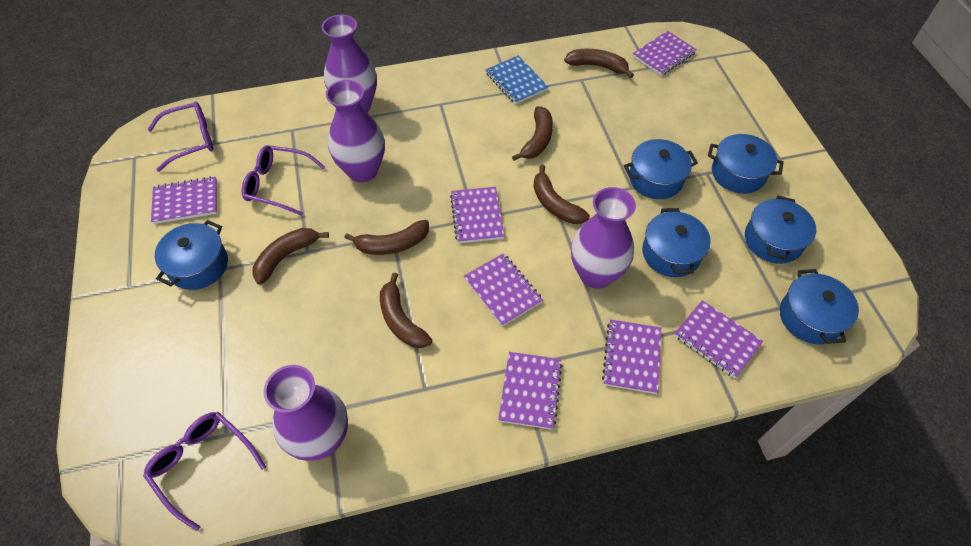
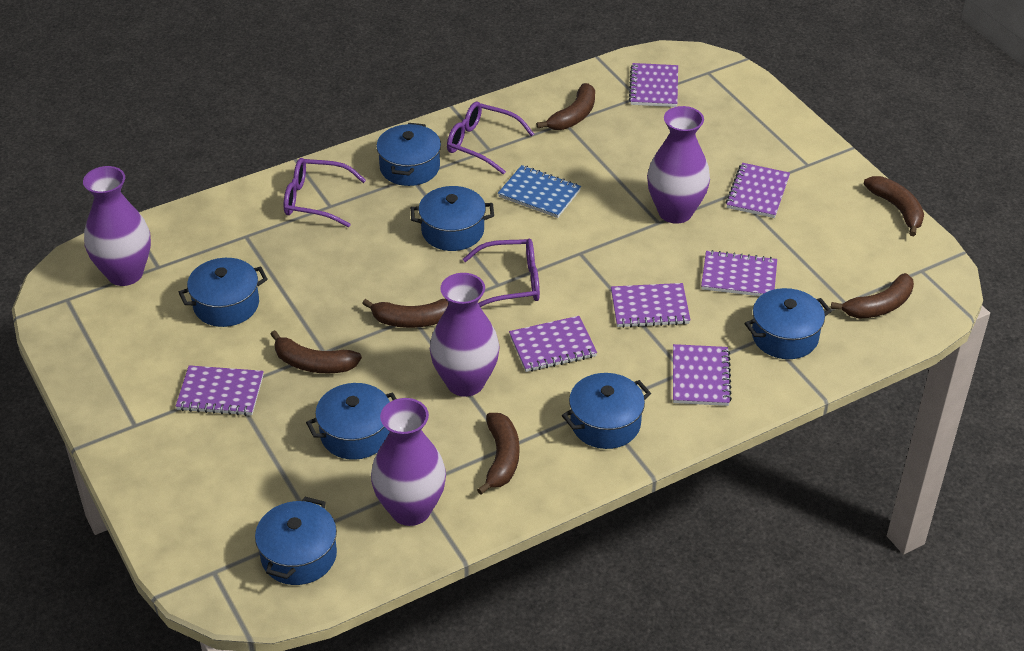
blue pot: [155,220,228,290] [624,139,698,199] [642,208,711,277] [708,134,784,194] [745,195,816,264] [780,269,859,344] = 6 -> [179,258,268,327] [255,497,337,585] [306,383,396,460] [376,123,441,186] [410,186,494,251] [562,373,651,449] [745,288,831,359] = 7

